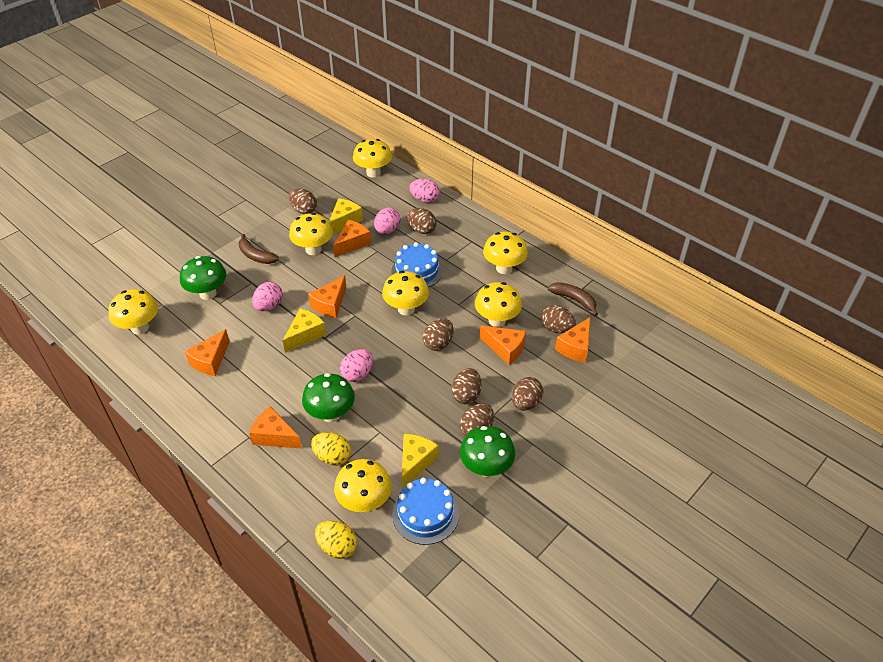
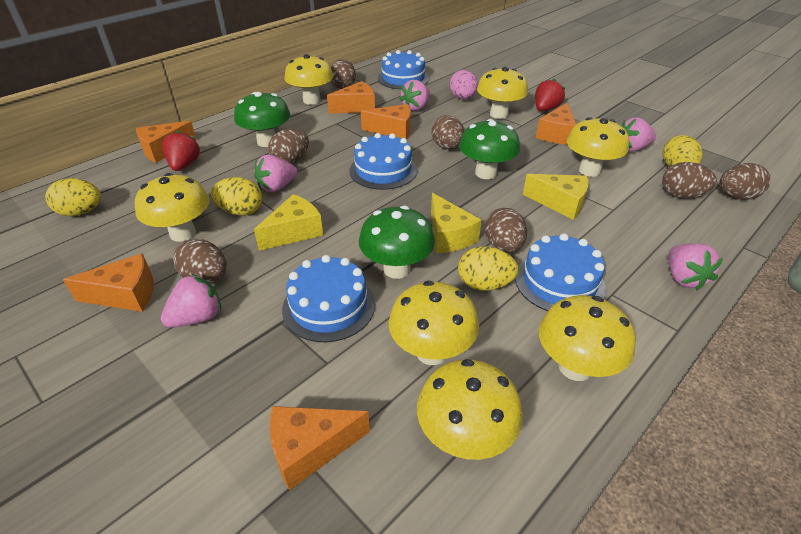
blue cake: [391,242,443,287] [392,478,459,545] = 2 -> [282,255,375,342] [350,133,418,190] [378,50,429,90] [515,233,606,311] = 4
brown banana: [239,234,279,264] [548,282,598,316] = 2 -> none = 0
pink egg: [252,282,283,311] [340,349,373,382] [374,208,400,234] [409,179,440,203] = 4 -> [450,70,478,100] = 1
pink strawberry: none = 0 -> [161,274,221,327] [254,155,297,192] [400,80,430,111] [622,117,656,152] [669,243,723,290] = 5
red strawberry: none = 0 -> [162,131,200,171] [535,79,565,111] = 2
yellow egg: [311,432,351,466] [315,521,357,559] = 2 -> [45,178,101,216] [211,177,262,216] [458,246,519,291] [663,135,702,167] = 4

